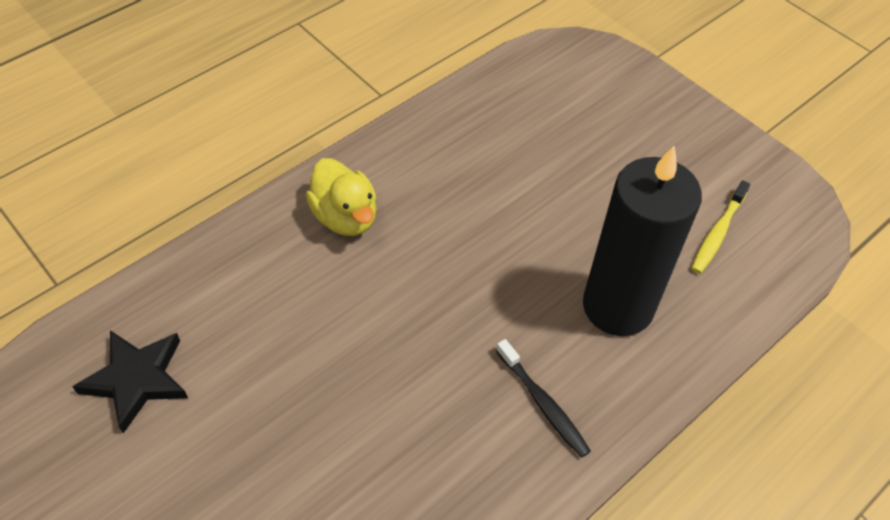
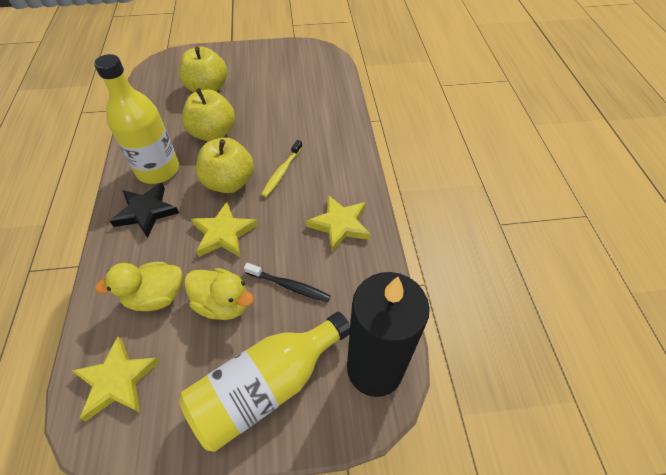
yellow apple: none = 0 -> [179,46,227,93] [182,88,235,141] [196,138,254,193] = 3
yellow bottle: none = 0 -> [94,54,179,184] [179,312,350,452] = 2
yellow duck: [306,158,377,236] = 1 -> [95,262,183,311] [184,268,254,320] = 2
yellow star: none = 0 -> [72,337,160,422] [191,202,258,257] [306,195,370,252] = 3

